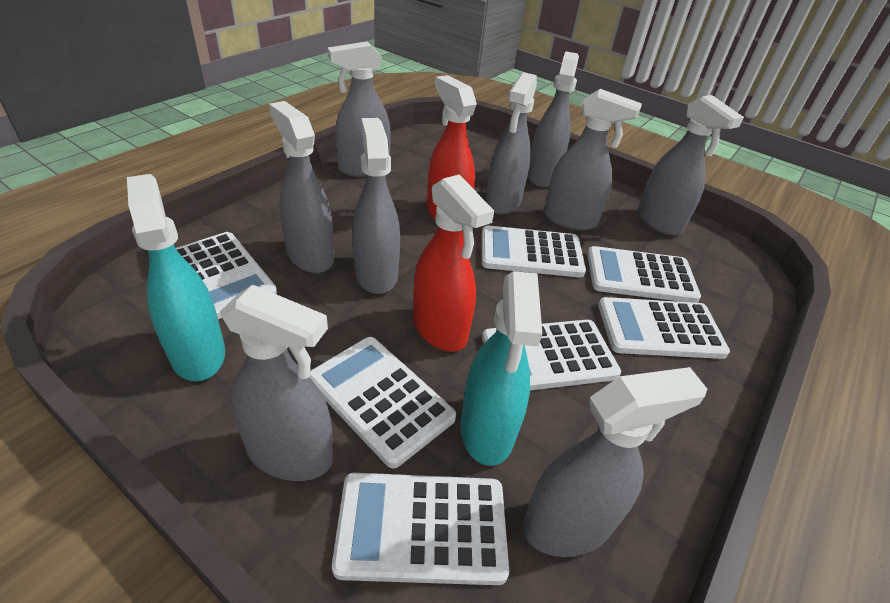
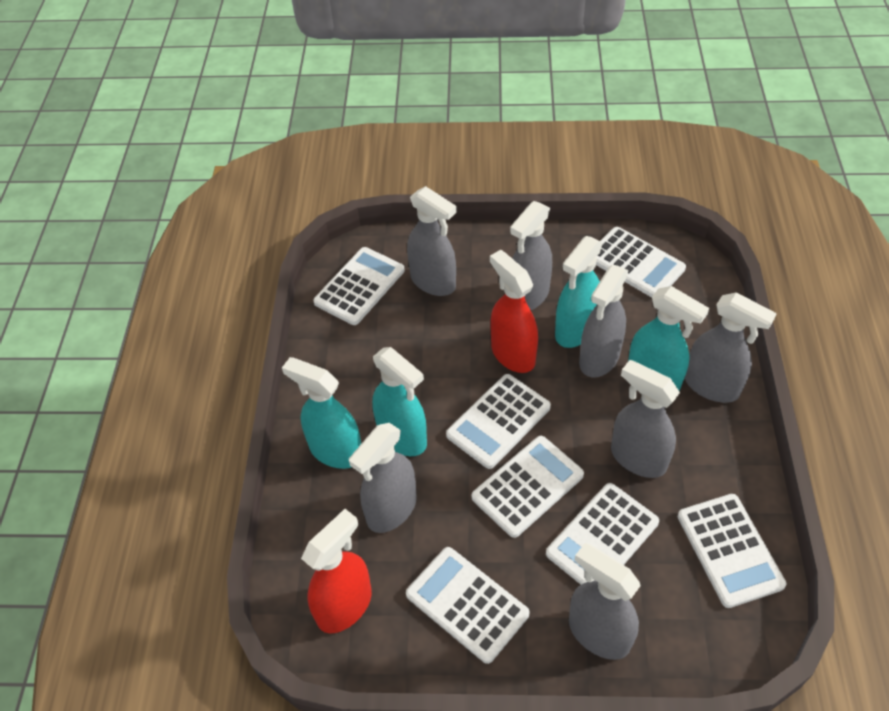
grey spray bottle: [220,284,333,481] [269,101,334,273] [328,41,391,177] [352,118,400,294] [485,72,537,214] [523,367,707,557] [528,51,579,187] [544,89,642,230] [638,95,744,236] = 9 -> [349,423,417,533] [407,186,457,296] [510,201,552,310] [569,543,641,660] [579,265,629,377] [611,360,680,478] [685,292,777,403] = 7
turquoise spray bottle: [127,174,225,381] [460,271,542,466] = 2 -> [282,357,361,469] [372,347,427,456] [555,236,603,348] [628,286,709,391] = 4

